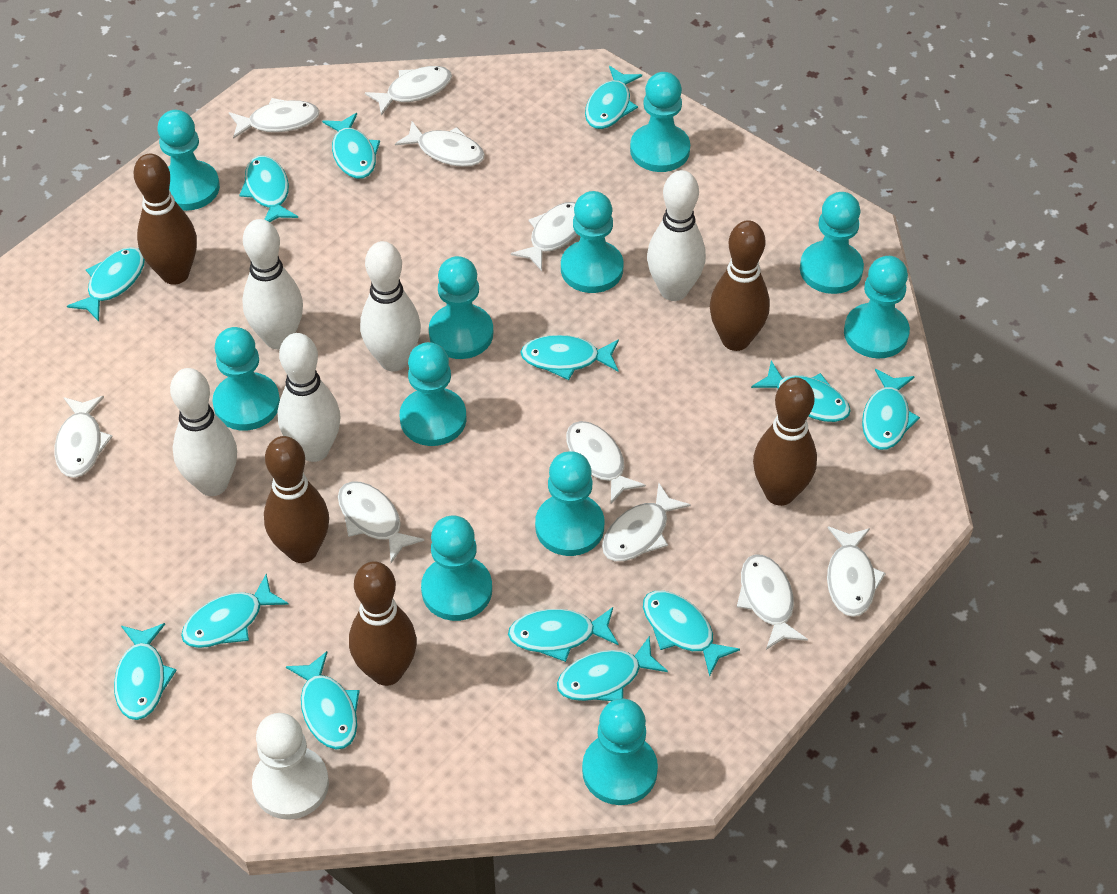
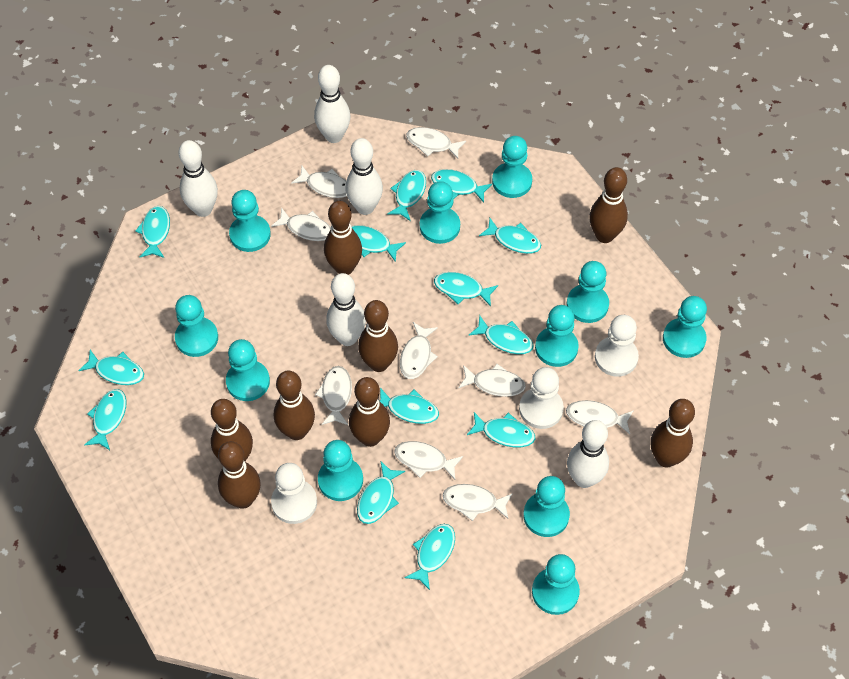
brown bowling pin: [134,154,197,285] [264,436,329,563] [349,561,417,686] [710,220,770,351] [753,377,817,506] = 5 -> [211,399,253,461] [218,441,260,509] [274,370,315,440] [324,201,362,275] [349,377,390,447] [358,300,398,372] [589,167,628,243] [651,399,695,467] = 8
white fish: [54,396,113,478] [229,98,320,139] [338,482,424,563] [365,66,452,116] [395,121,485,167] [511,202,577,271] [566,421,646,504] [602,483,691,561] [737,555,808,650] [827,526,886,617] = 10 -> [271,207,331,241] [291,166,347,198] [315,366,352,425] [394,441,463,480] [400,322,438,379] [406,127,466,159] [443,484,513,521] [458,364,526,397] [566,400,634,434] = 9
white pawn: [252,713,329,820] = 1 -> [271,463,317,524] [519,367,564,429] [595,315,639,377] = 3

